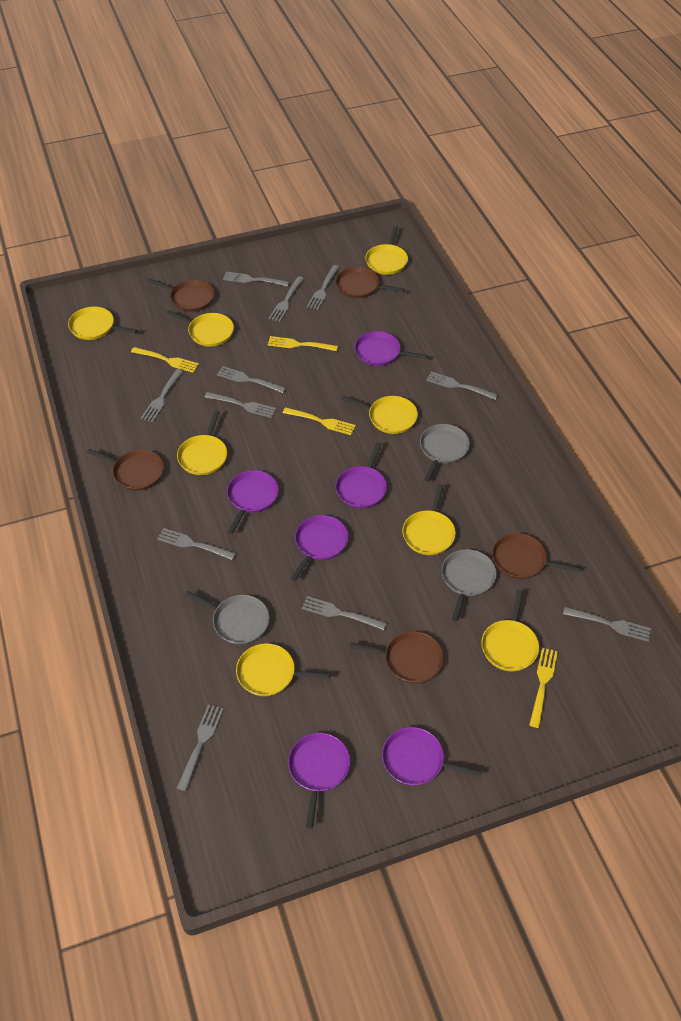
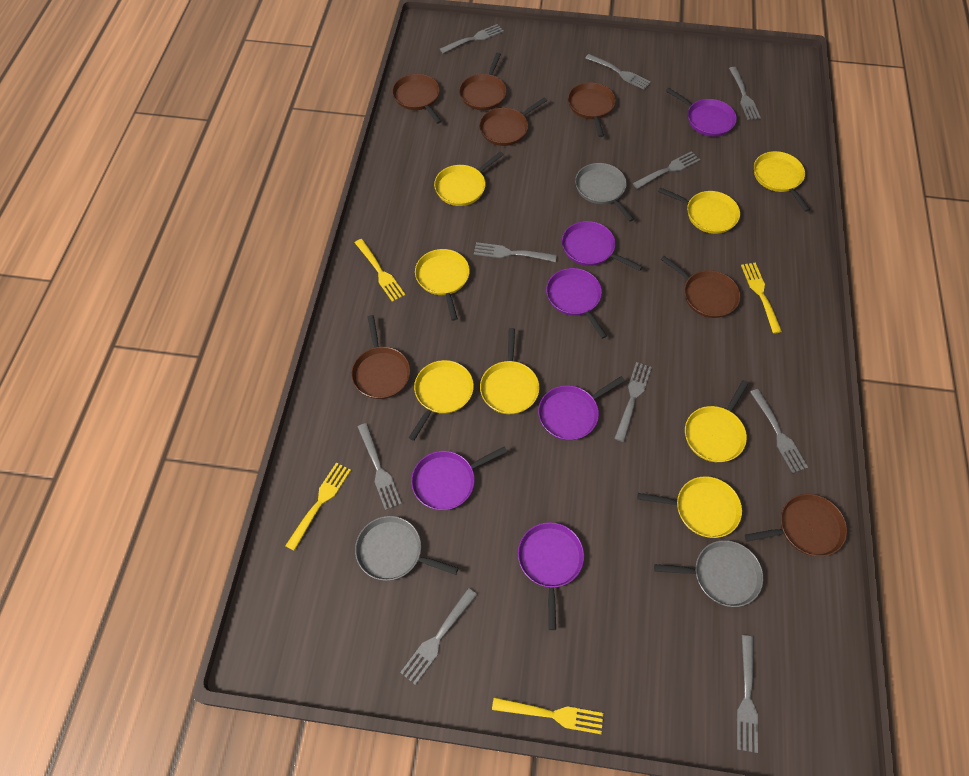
brown pan: [87,449,164,491] [147,278,214,312] [336,267,404,298] [350,631,443,684] [492,533,580,579] = 5 -> [351,315,410,399] [392,74,442,124] [459,53,507,110] [479,97,547,146] [568,82,616,137] [661,256,740,318] [745,494,847,557] = 7
grey fork: [141,369,183,422] [157,528,236,560] [177,704,224,791] [204,392,276,418] [217,366,286,393] [223,271,289,287] [269,276,304,322] [302,596,386,630] [307,265,339,310] [426,372,498,400] [563,607,651,642] = 11 -> [358,423,402,510] [400,588,477,685] [440,24,504,53] [474,242,557,262] [585,54,651,90] [614,362,652,442] [633,151,700,189] [729,67,761,120] [737,635,758,753] [750,389,808,473] = 10

